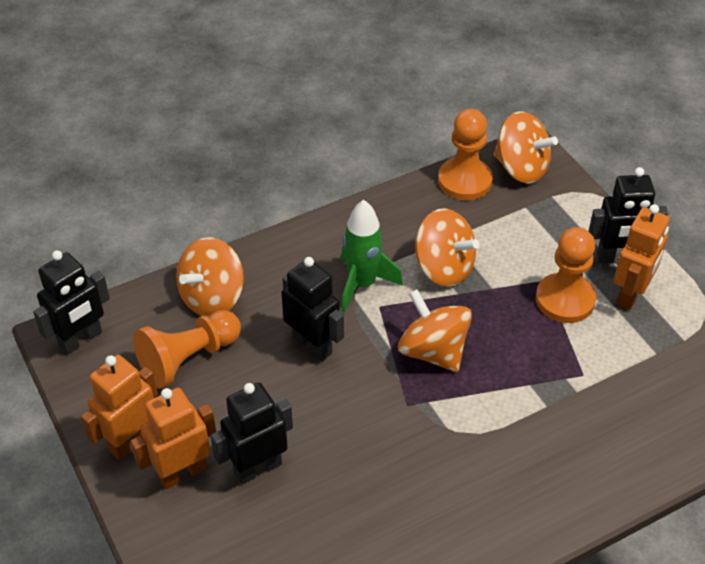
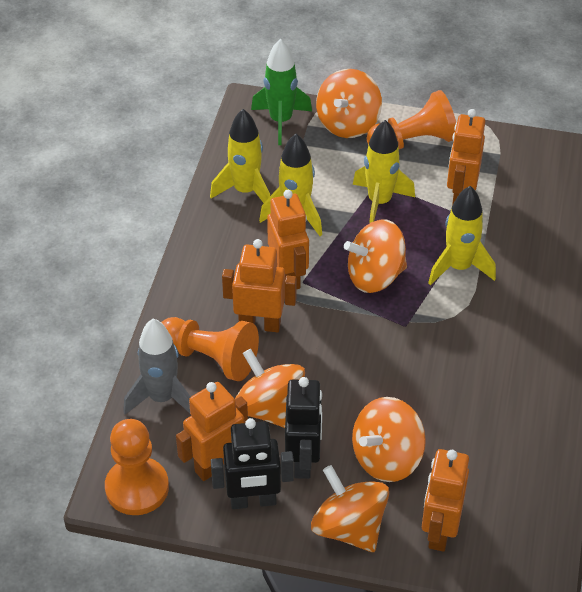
black robot: [33,250,110,355] [211,382,293,484] [281,257,344,361] [588,167,668,263] = 4 -> [211,418,294,509] [285,377,322,479] = 2
grey rocket: none = 0 -> [123,319,191,415] = 1
orange robot: [81,355,158,460] [130,388,216,490] [614,204,670,310] = 3 -> [176,382,248,481] [222,239,297,332] [267,190,309,289] [422,449,469,552] [447,109,485,205] = 5
orange spinning top: [176,237,244,317] [398,289,472,372] [415,208,479,287] [494,111,558,184] = 4 -> [235,349,305,428] [311,465,389,552] [316,69,382,138] [344,219,407,293] [352,397,426,482] = 5
yellow rocket: none = 0 -> [210,109,270,203] [259,134,322,236] [353,120,415,223] [428,186,496,285] = 4

